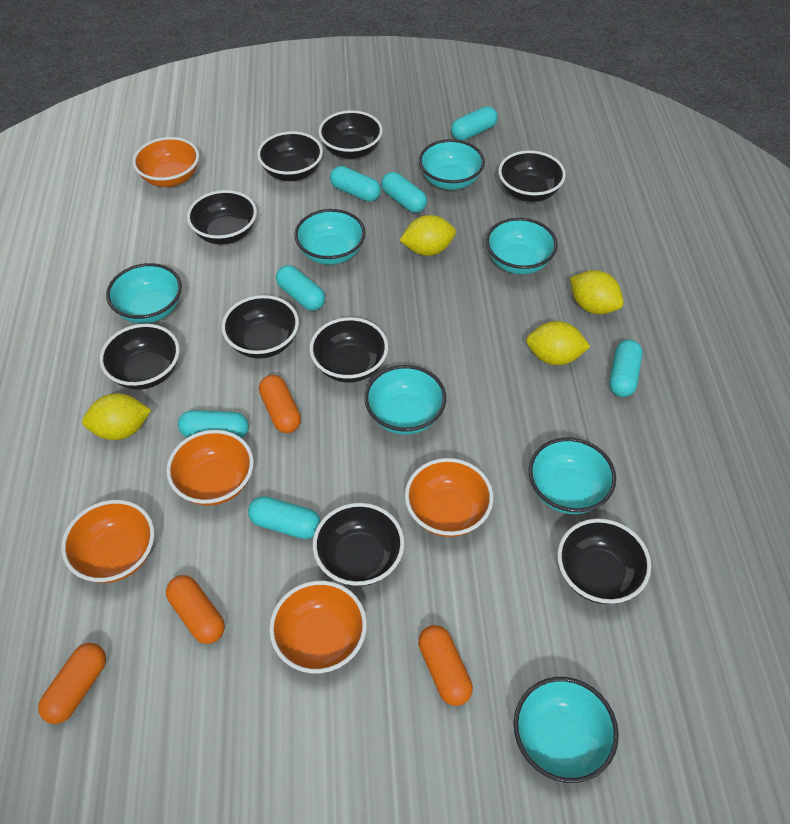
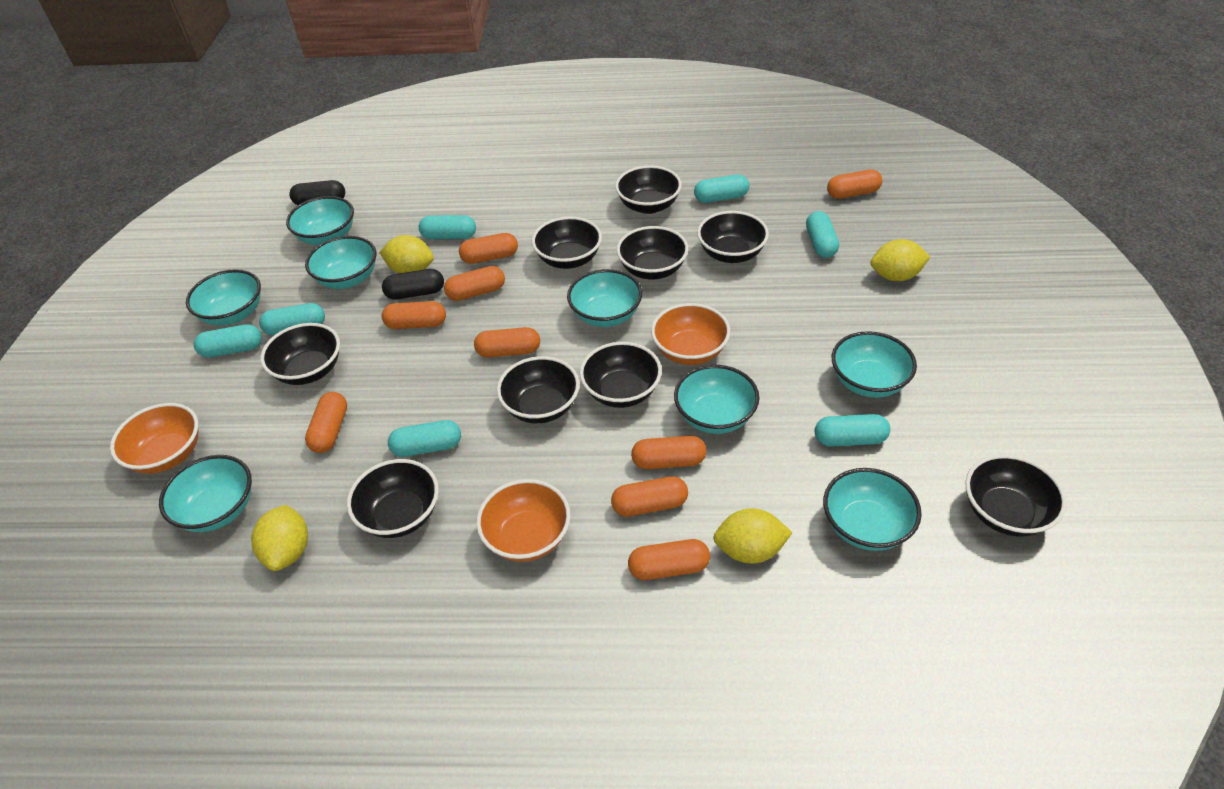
black capsule: none = 0 -> [289,180,345,205] [382,269,444,300] = 2
orange bowl: [61,500,154,583] [133,137,199,187] [166,430,254,506] [269,581,367,673] [405,458,493,537] = 5 -> [110,403,198,474] [476,479,570,562] [651,303,730,365] = 3
orange capsule: [38,643,106,724] [166,575,225,644] [259,375,301,433] [418,625,473,706] = 4 -> [305,392,347,453] [382,301,446,329] [444,266,505,301] [459,233,518,264] [474,327,540,357] [611,476,688,517] [628,539,710,580] [631,436,706,469] [827,169,882,199] = 9
turquoise bowl: [106,263,182,324] [294,209,366,265] [364,365,446,435] [419,139,485,190] [486,218,558,274] [514,677,619,783] [528,437,616,514] = 7 -> [159,455,252,532] [186,269,261,326] [286,196,354,245] [305,236,376,289] [567,269,642,327] [674,365,759,434] [823,468,922,551] [832,331,917,398] = 8

